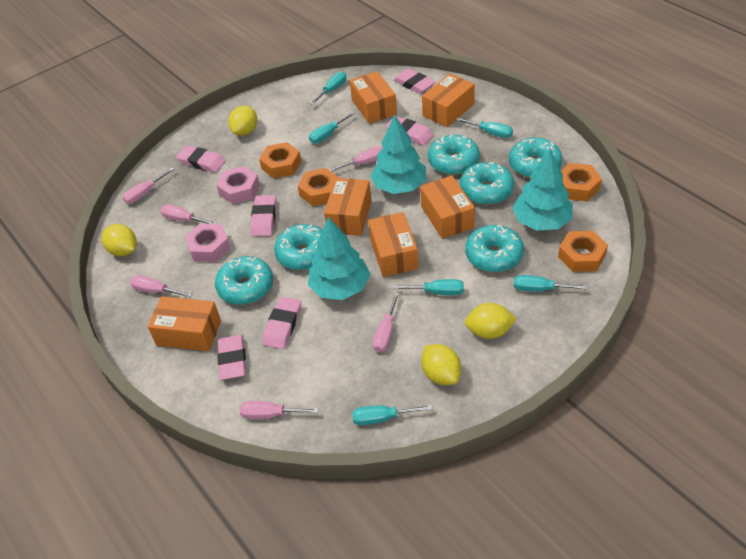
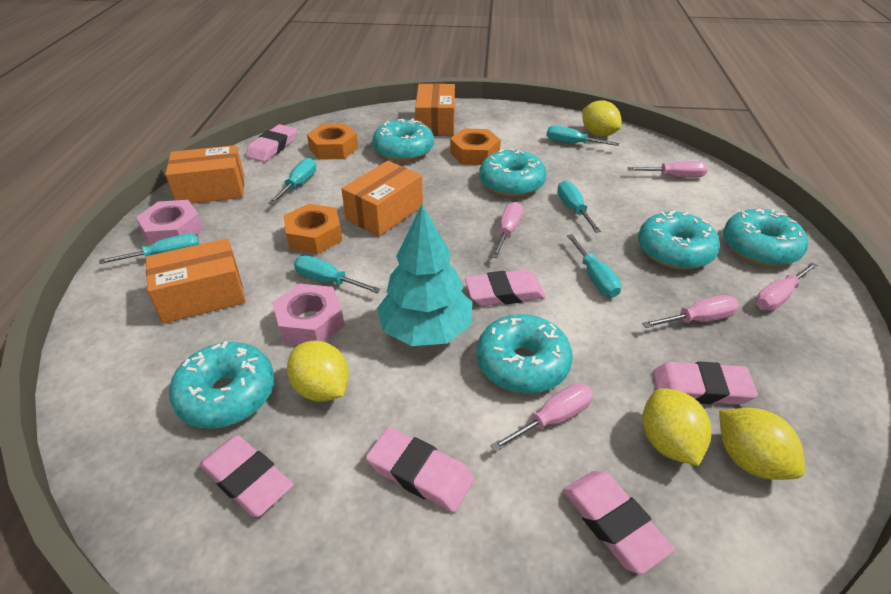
orange box: [148,296,221,351] [324,178,371,236] [350,71,397,124] [368,212,419,277] [420,176,475,239] [422,74,475,127] = 6 -> [146,238,246,324] [165,145,244,204] [341,161,423,236] [415,83,455,136] = 4
orange nut: [259,142,301,179] [298,168,339,206] [558,231,608,272] [561,163,602,201] = 4 -> [284,204,342,254] [307,124,358,160] [450,128,501,165] = 3
pink screwdriver: [122,167,174,204] [130,275,192,298] [160,204,217,224] [239,401,318,419] [329,146,383,172] [373,293,399,352] = 6 -> [490,383,593,452] [491,202,523,258] [628,161,708,178] [642,295,739,328] [755,262,818,311] = 5
turquoise tree: [308,217,370,300] [370,114,426,194] [512,148,573,231] = 3 -> [377,204,472,346] = 1

